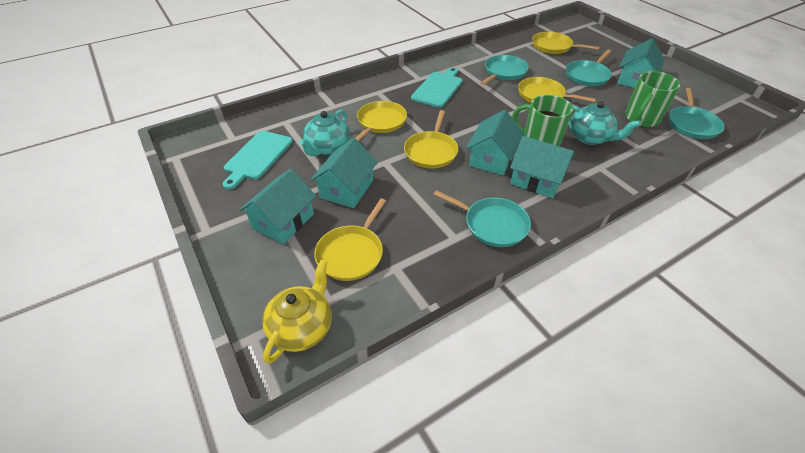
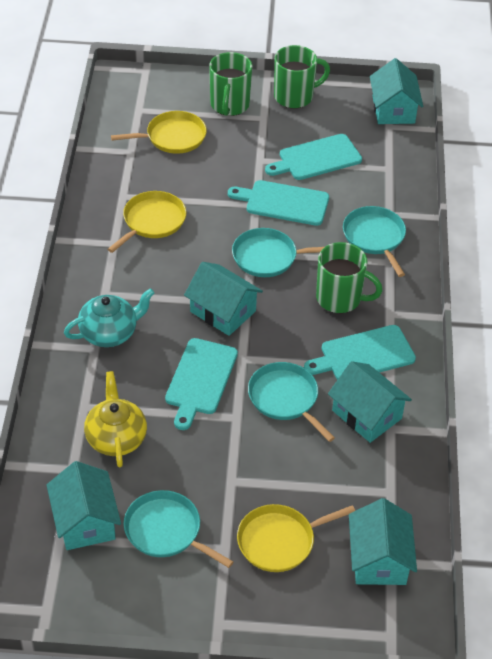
green mug: [512,95,573,146] [625,71,680,127] = 2 -> [209,52,252,116] [274,45,330,108] [316,242,383,313] = 3
turquoise cutting board: [223,131,292,190] [411,67,463,108] = 2 -> [165,338,238,430] [228,180,329,226] [265,134,362,180] [304,325,416,380] = 4
turquoise teapot: [299,110,350,156] [568,101,641,145] = 2 -> [64,288,155,347] = 1
yellow pan: [314,198,386,281] [356,101,407,141] [404,110,458,169] [518,77,596,103] [532,32,600,54] = 5 -> [107,191,186,253] [111,111,207,154] [237,504,355,572] = 3

